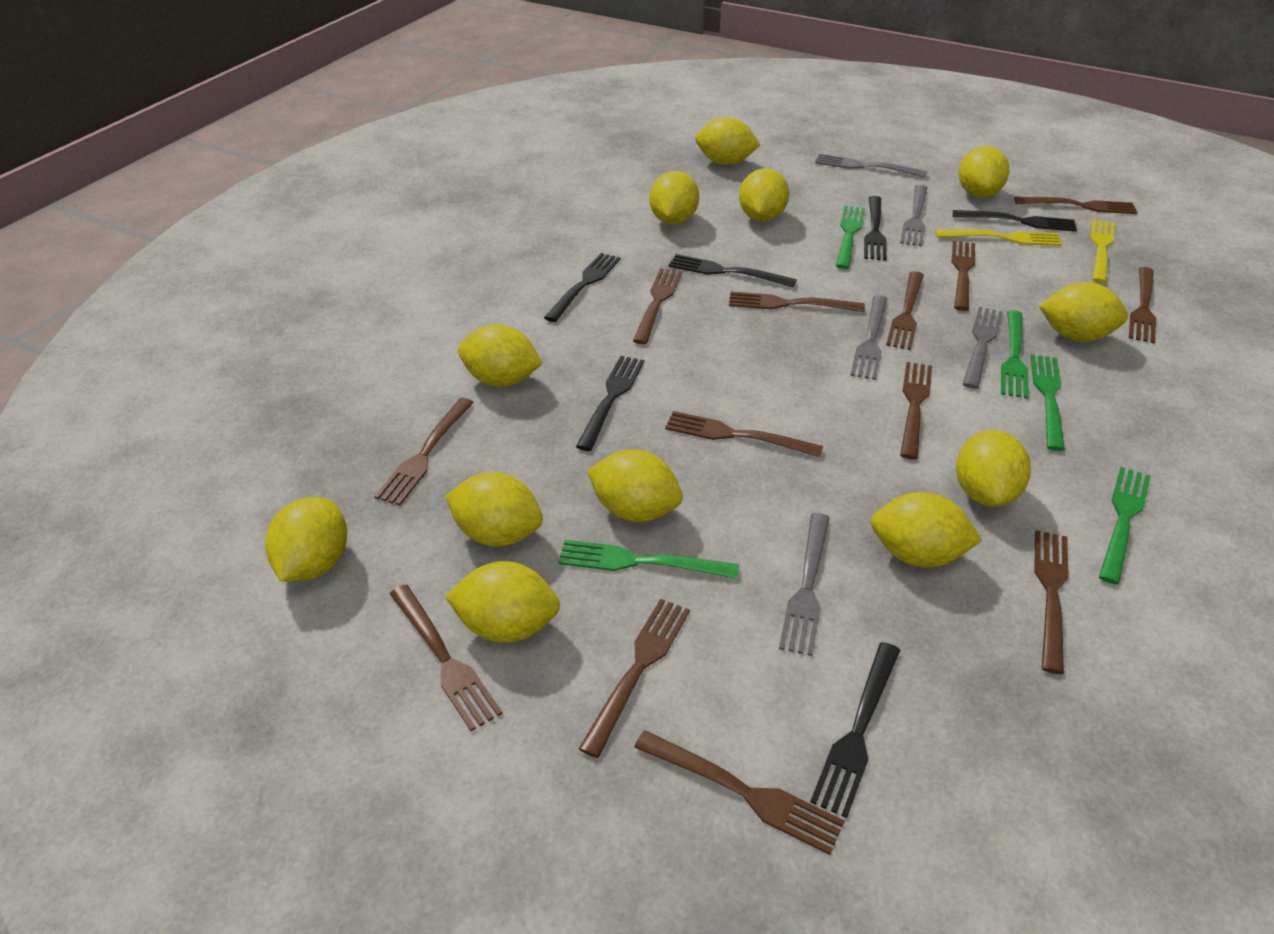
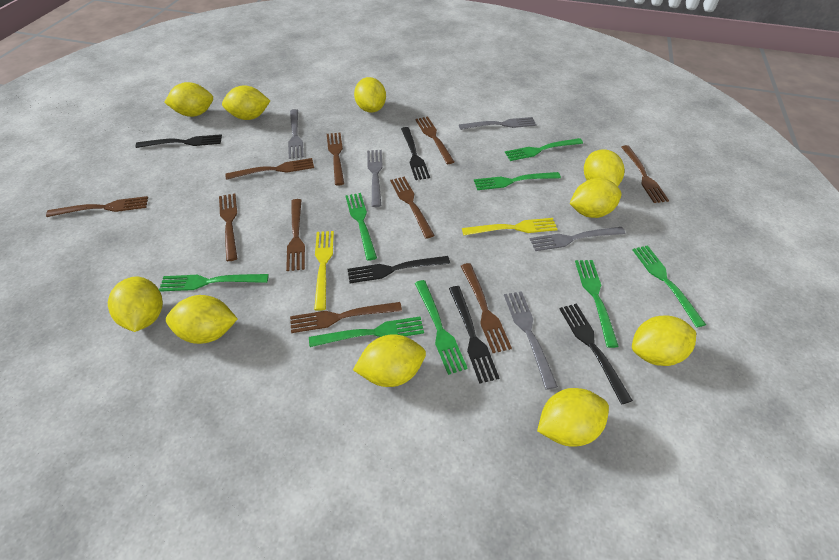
black fork: [544,253,620,322] [576,356,644,451] [669,254,797,287] [810,642,900,818] [864,196,887,261] [953,210,1077,232] = 6 -> [135,134,222,148] [347,256,450,283] [401,127,430,180] [449,286,499,384] [559,304,633,405] = 5
brown fork: [374,398,474,506] [390,585,503,731] [579,599,690,758] [633,268,682,344] [634,730,845,855] [665,411,823,457] [729,292,865,312] [886,271,924,350] [900,362,932,459] [952,241,975,311] [1014,197,1138,214] [1034,530,1069,674] [1129,267,1156,343] = 13 -> [46,196,148,217] [219,193,237,261] [225,158,314,180] [286,199,305,271] [290,302,402,333] [327,133,344,186] [390,177,435,239] [415,117,454,164] [461,263,512,353] [621,145,669,203] = 10
green fork: [558,540,739,579] [836,206,865,269] [1001,310,1029,399] [1031,355,1065,451] [1099,467,1151,585] = 5 -> [159,274,269,292] [309,316,424,347] [345,193,377,261] [415,280,468,375] [474,172,561,190] [504,138,583,161] [575,260,619,348] [632,245,706,328] = 8
yellow lemon: [265,497,347,582] [445,472,543,547] [445,561,560,643] [458,324,543,387] [587,449,683,522] [649,171,699,224] [695,117,760,165] [739,168,789,221] [871,492,982,568] [956,430,1031,507] [959,146,1009,197] [1039,282,1128,342] = 12 -> [108,276,163,332] [164,82,213,117] [166,295,237,344] [222,85,270,120] [353,335,426,387] [354,77,386,113] [537,388,609,447] [569,178,622,218] [584,150,625,187] [632,315,696,366] = 10

